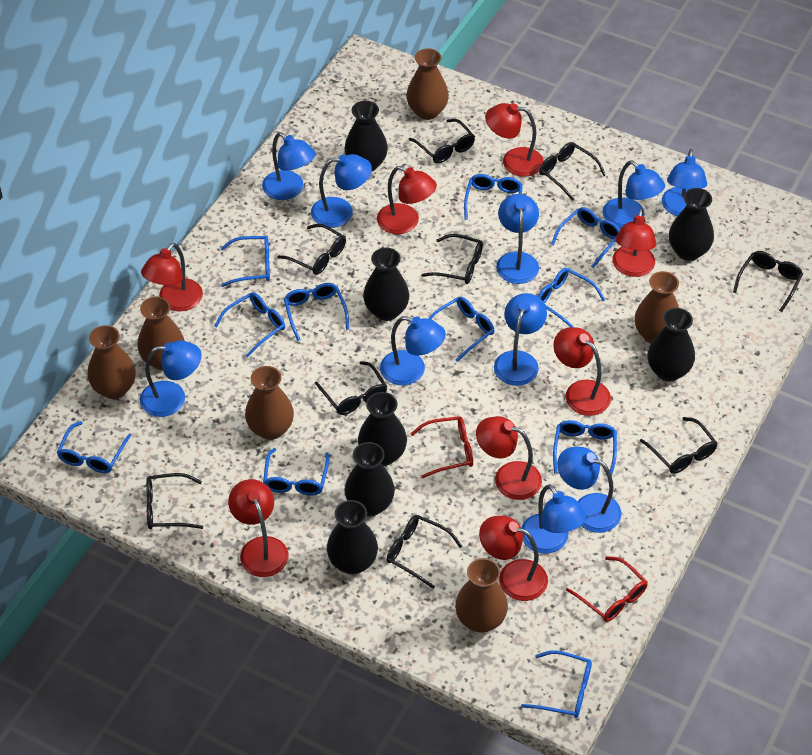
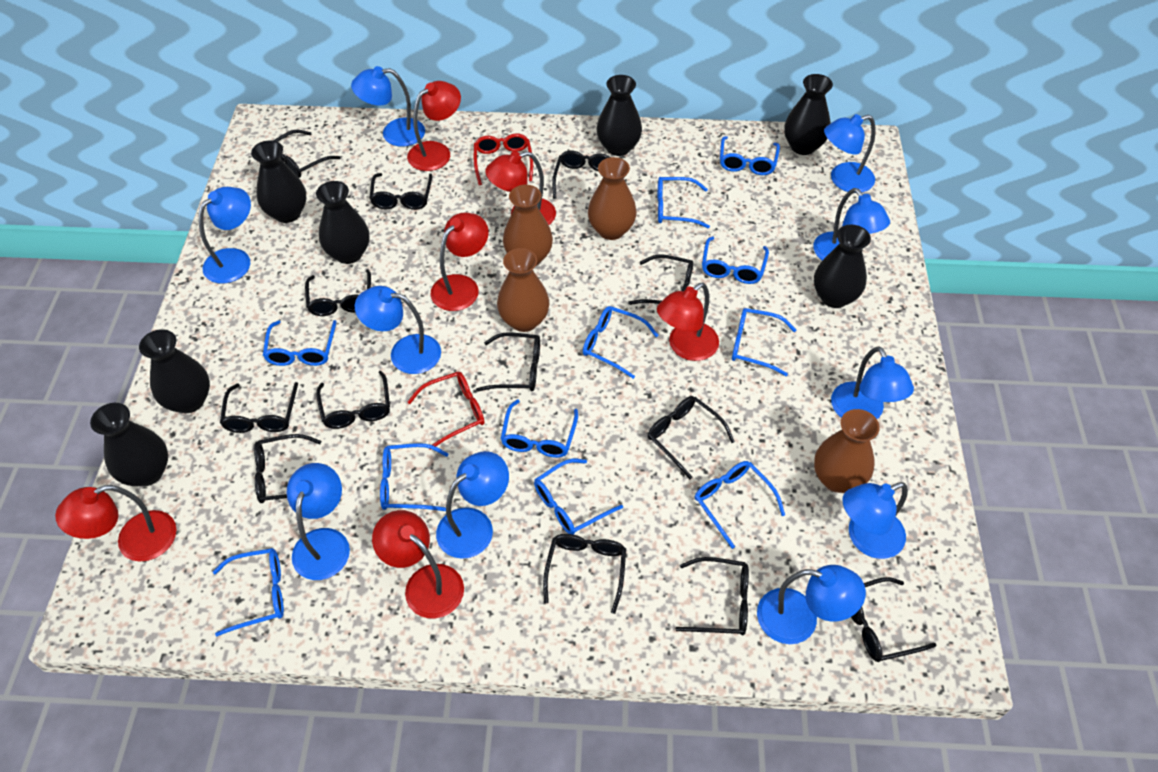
black glasses: [146,473,203,529] [277,224,346,275] [315,361,387,415] [386,515,462,589] [409,119,475,163] [421,234,483,284] [539,142,606,201] [640,417,718,474] [733,251,803,312] = 9 -> [220,382,298,433] [254,434,321,503] [273,130,340,178] [305,269,371,316] [316,371,390,429] [369,173,433,210] [476,332,540,392] [543,534,626,614] [552,151,610,199] [628,254,693,305] [648,396,735,479] [676,557,749,635] [851,577,936,662] = 13
brown vase: [87,325,136,399] [137,297,185,370] [245,366,294,440] [406,48,449,120] [455,558,508,633] [635,271,679,344] = 6 -> [497,248,549,332] [503,185,553,266] [588,157,637,240] [814,409,880,493] = 4
red lamp: [141,243,203,311] [228,479,289,577] [377,166,437,234] [476,416,542,500] [479,516,548,601] [485,103,544,177] [553,327,611,416] [613,208,656,277] = 8 -> [55,485,177,562] [372,510,464,618] [407,81,461,171] [430,213,489,311] [485,151,556,225] [657,283,719,361] = 6

